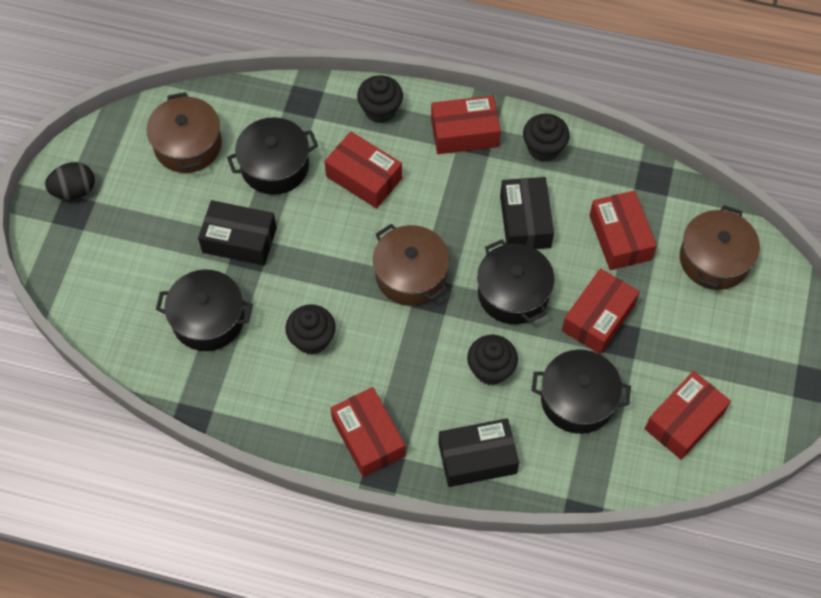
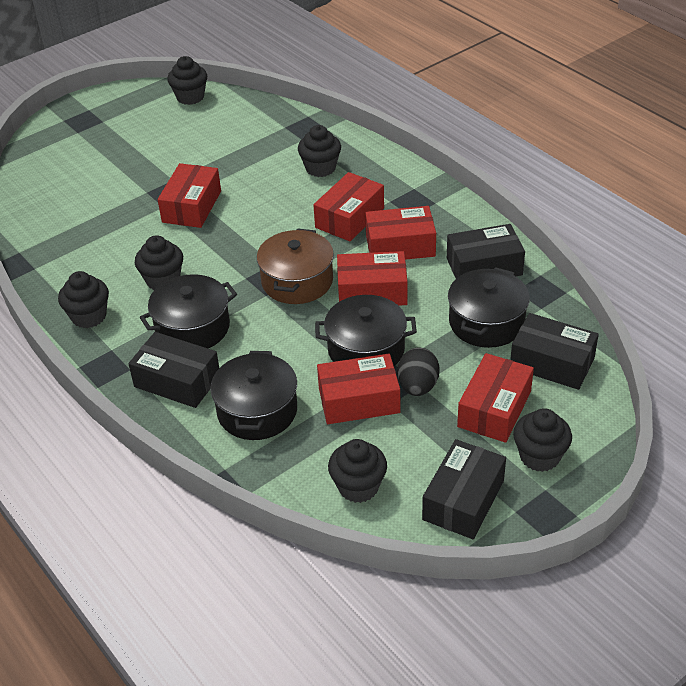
black box: [198,200,277,266] [438,418,519,487] [500,177,554,249] = 3 -> [128,332,219,408] [422,439,506,539] [447,224,525,279] [510,313,599,390] = 4
black cupcake: [285,304,336,355] [357,75,403,123] [467,335,518,385] [523,114,570,162] = 4 -> [58,271,109,328] [135,235,183,290] [167,56,207,105] [298,125,341,177] [328,439,387,503] [513,408,572,472] = 6
brown pot: [147,92,222,173] [373,224,450,306] [680,205,760,290] = 3 -> [257,228,334,304] = 1

